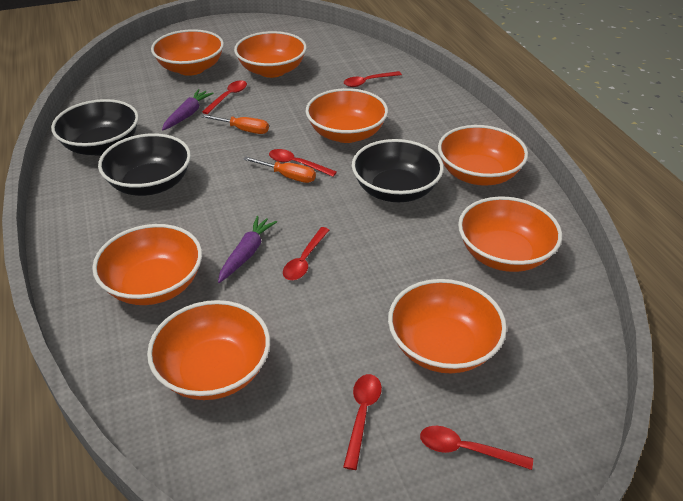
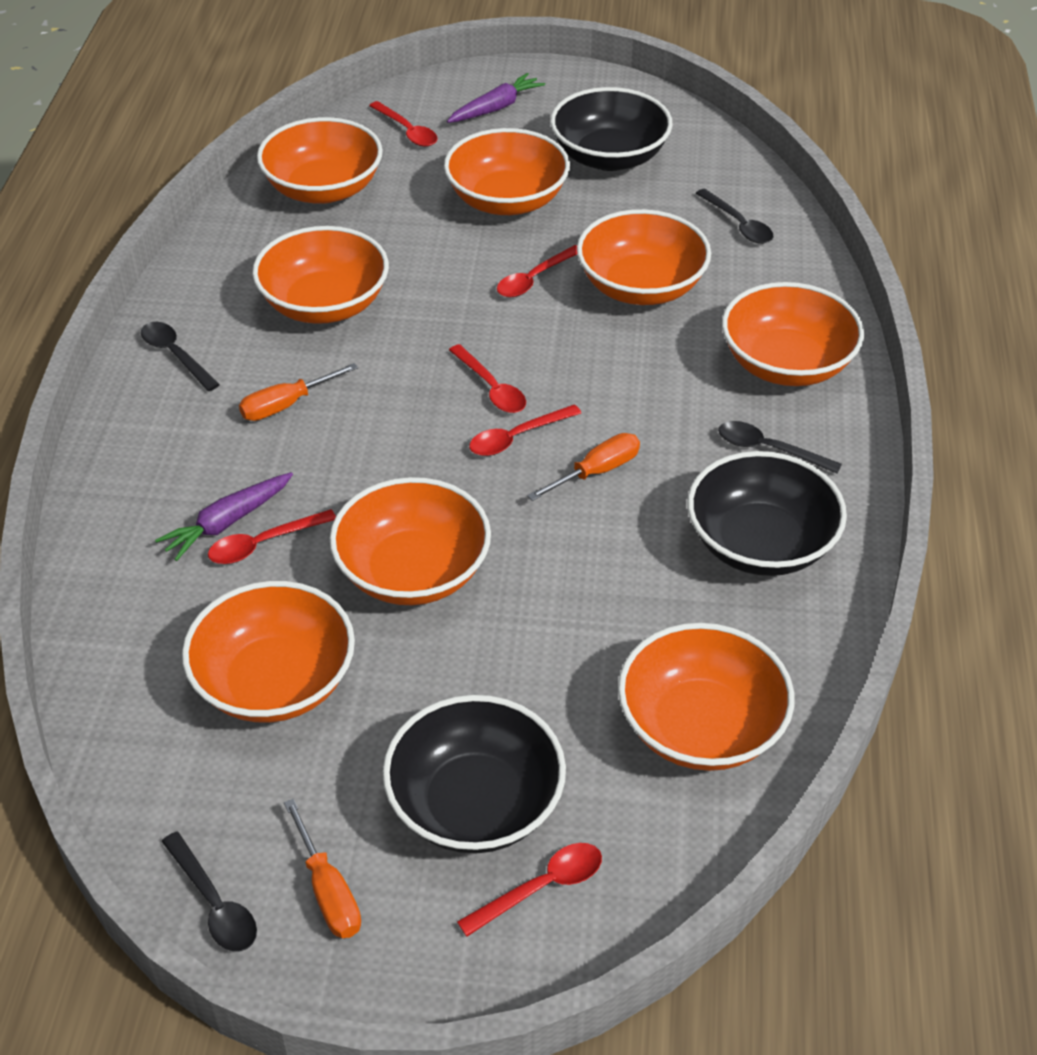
black spoon: none = 0 -> [141,322,220,391] [161,832,257,951] [696,189,773,244] [718,421,842,474] = 4
orange screwdriver: [201,114,269,134] [243,157,316,183] = 2 -> [239,363,358,421] [284,799,361,938] [527,433,640,501] = 3

